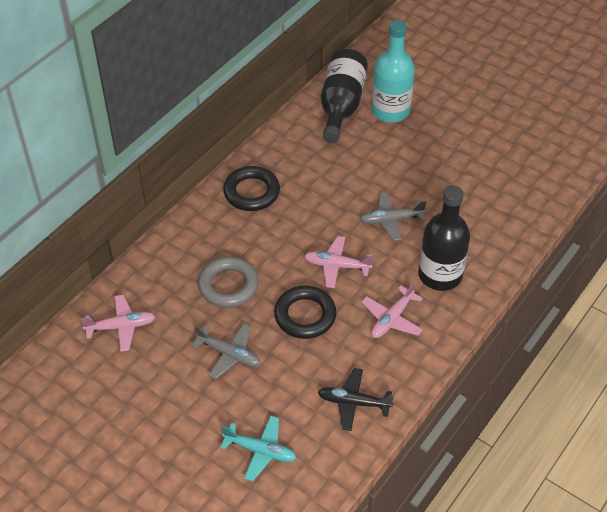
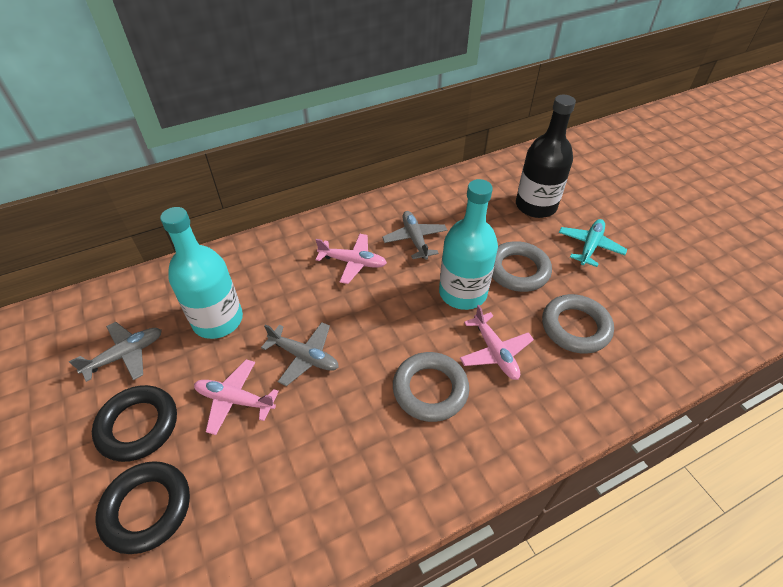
black bottle: [321,49,368,143] [418,186,470,291] = 2 -> [516,95,576,218] = 1
black plane: [318,368,394,431] = 1 -> none = 0
grey plane: [192,324,260,379] [360,192,426,241] = 2 -> [69,322,162,382] [261,322,339,386] [382,211,447,260] = 3
grey ring: [198,257,259,308] = 1 -> [393,352,469,422] [492,241,552,292] [542,294,614,354] = 3
turquoise bottle: [371,20,415,123] = 1 -> [160,207,243,339] [439,179,498,310] = 2

